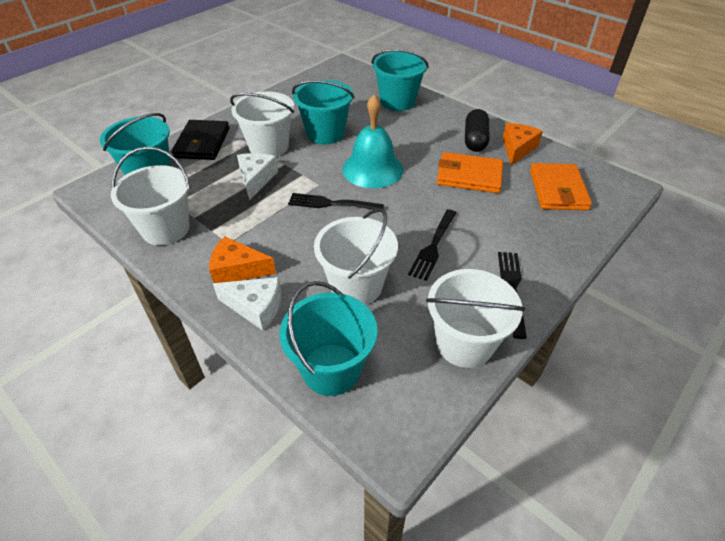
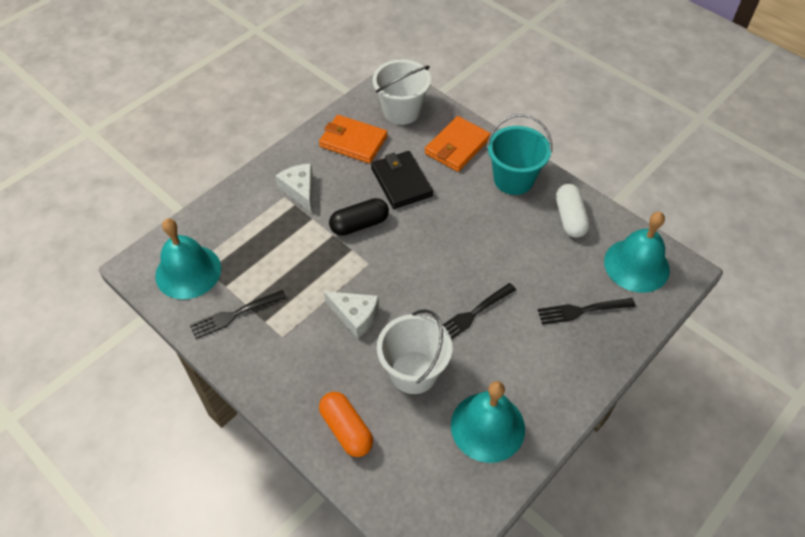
orange capsule: none = 0 -> [319,392,373,457] = 1
orange cheese: [209,236,276,283] [502,123,543,165] = 2 -> none = 0
turquoise bell: [342,95,404,188] = 1 -> [155,218,221,299] [451,381,525,463] [604,212,670,293] = 3
turquoise bucket: [100,113,171,175] [279,281,378,396] [292,80,354,144] [372,49,429,111] = 4 -> [487,114,552,195] = 1
white bucket: [111,146,190,245] [230,91,294,157] [314,208,398,305] [426,269,525,368] = 4 -> [373,59,431,125] [377,309,452,394] = 2
white capsule: none = 0 -> [556,184,590,238] = 1

